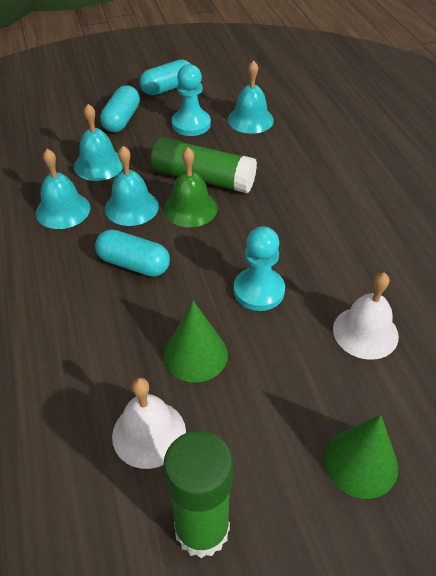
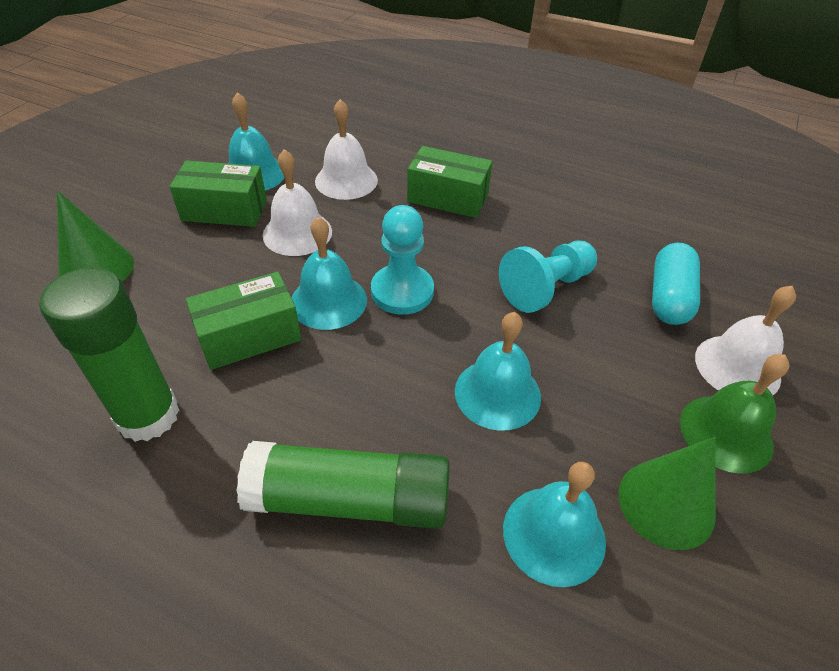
green box: none = 0 -> [169,160,267,227] [186,272,301,370] [407,146,492,218] = 3
turquoise capsule: [95,229,170,277] [100,85,140,132] [140,59,190,95] = 3 -> [652,243,700,325] = 1
white bell: [112,378,186,469] [333,272,399,360] = 2 -> [263,149,332,256] [315,99,378,200] [695,286,796,395] = 3

